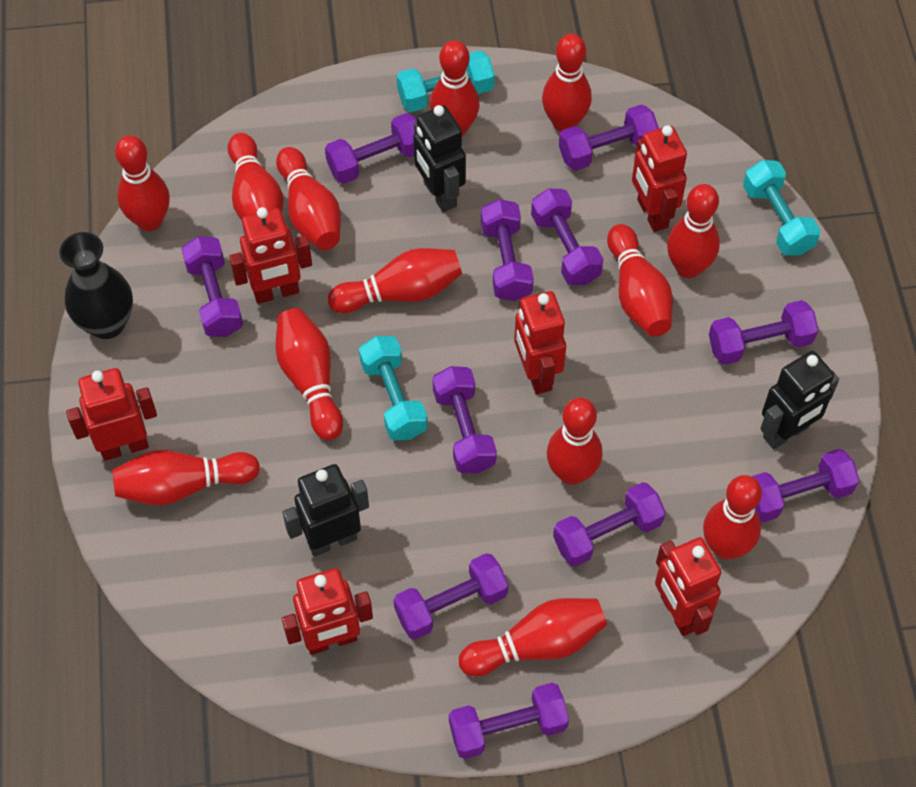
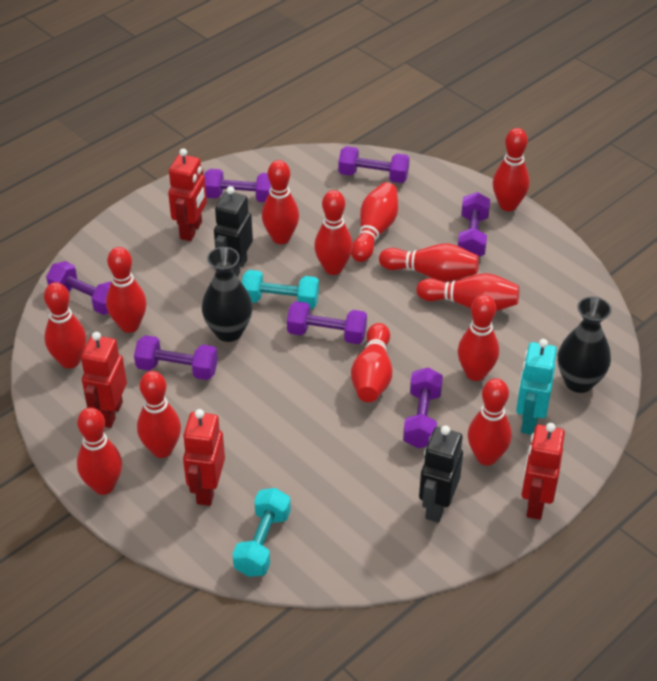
black robot: [283,464,369,557] [413,105,466,212] [760,351,839,449] = 3 -> [214,186,253,277] [419,426,463,523] = 2
black vase: [60,232,133,339] = 1 -> [202,247,253,342] [558,297,612,393] = 2
purple dumbbell: [181,236,243,337] [325,113,417,184] [394,553,508,640] [433,366,497,473] [449,683,569,759] [481,199,534,301] [531,189,603,285] [553,482,666,567] [559,104,659,171] [709,300,818,365] [751,449,859,522] = 11 -> [46,261,111,315] [134,335,218,380] [204,169,271,202] [287,301,367,344] [338,146,410,183] [403,368,443,448] [458,192,490,256] = 7
red robot: [66,368,157,461] [229,207,312,304] [282,568,373,655] [514,291,566,394] [632,125,687,232] [655,537,721,636] = 6 -> [81,332,127,428] [168,148,207,241] [183,409,225,506] [522,423,565,520] = 4
turquoise dumbbell: [359,336,428,441] [397,50,495,112] [743,160,820,256] = 3 -> [232,488,291,577] [242,270,319,309] = 2
turquoise robot: none = 0 -> [516,339,557,435] = 1

